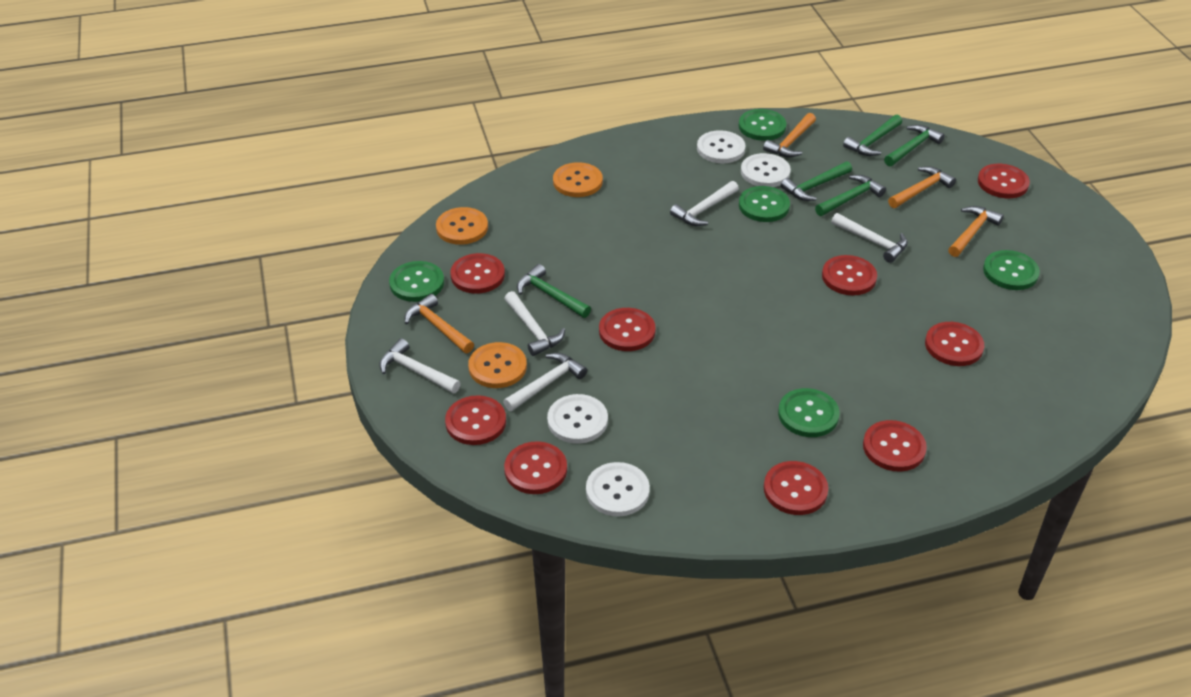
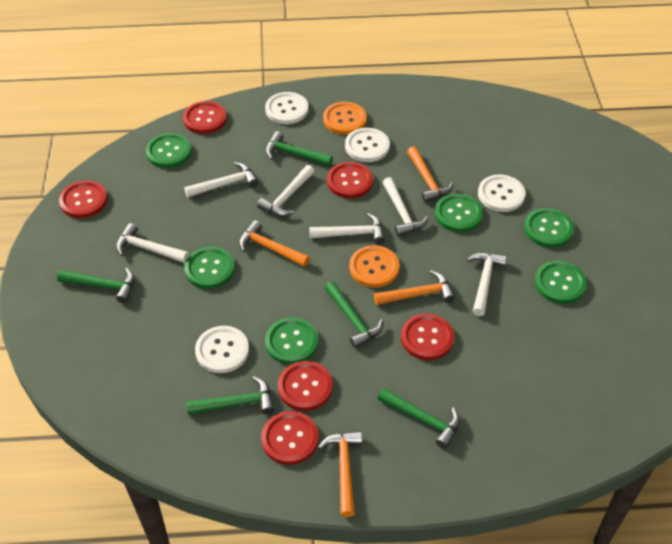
green button: [389,261,444,302] [739,109,787,141] [739,186,790,222] [778,388,840,437] [983,250,1040,290] = 5 -> [146,133,192,168] [184,247,235,289] [265,317,318,364] [435,194,483,232] [524,208,574,248] [535,261,587,304] = 6
orange button: [436,207,488,245] [468,342,527,388] [553,162,603,197] = 3 -> [323,102,367,135] [349,245,399,288] = 2
red button: [445,395,506,445] [450,253,505,294] [504,441,567,494] [599,308,656,351] [764,461,828,515] [822,255,877,295] [863,420,927,472] [925,322,984,366] [978,164,1030,198] = 9 -> [59,180,108,218] [183,101,227,134] [261,411,319,465] [278,361,333,411] [327,162,373,198] [401,314,454,360] = 6
white hammer: [379,338,461,394] [503,353,587,411] [504,291,565,356] [670,181,739,226] [831,213,908,263] = 5 -> [116,223,189,263] [184,162,258,197] [257,165,314,216] [309,213,385,244] [383,177,429,236] [466,253,507,316] = 6

